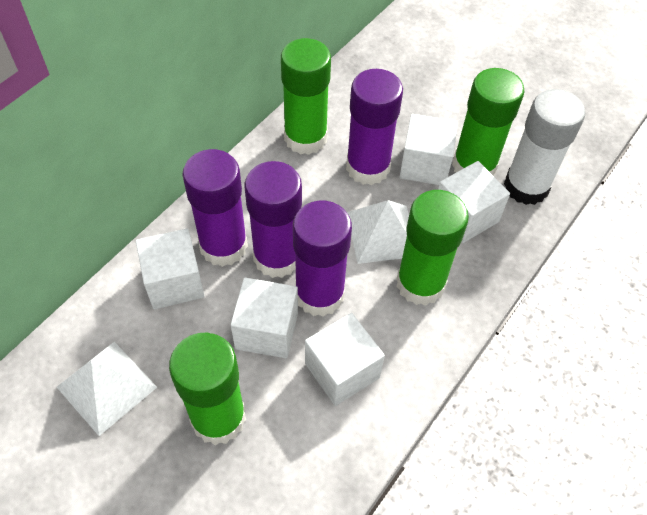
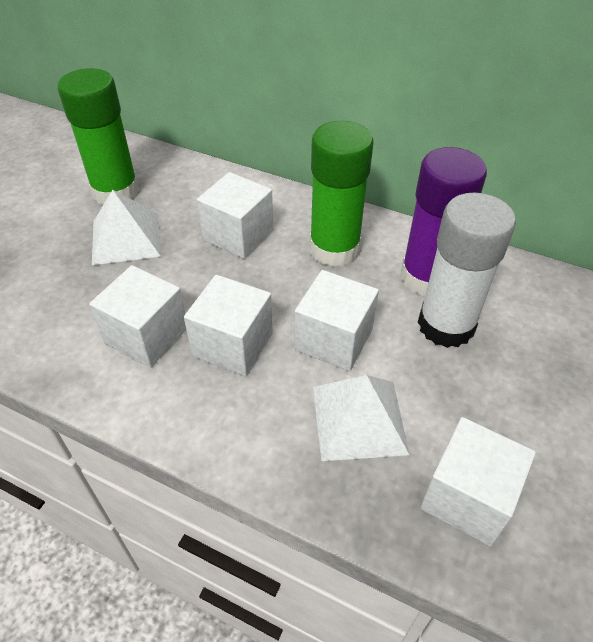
green glue stick: [169,333,246,445] [281,38,331,155] [397,190,469,306] [452,68,524,176] = 4 -> [58,68,139,204] [309,121,373,267] = 2
purple glue stick: [182,149,248,267] [244,161,302,278] [293,201,352,317] [346,69,403,185] = 4 -> [401,147,487,296] = 1

